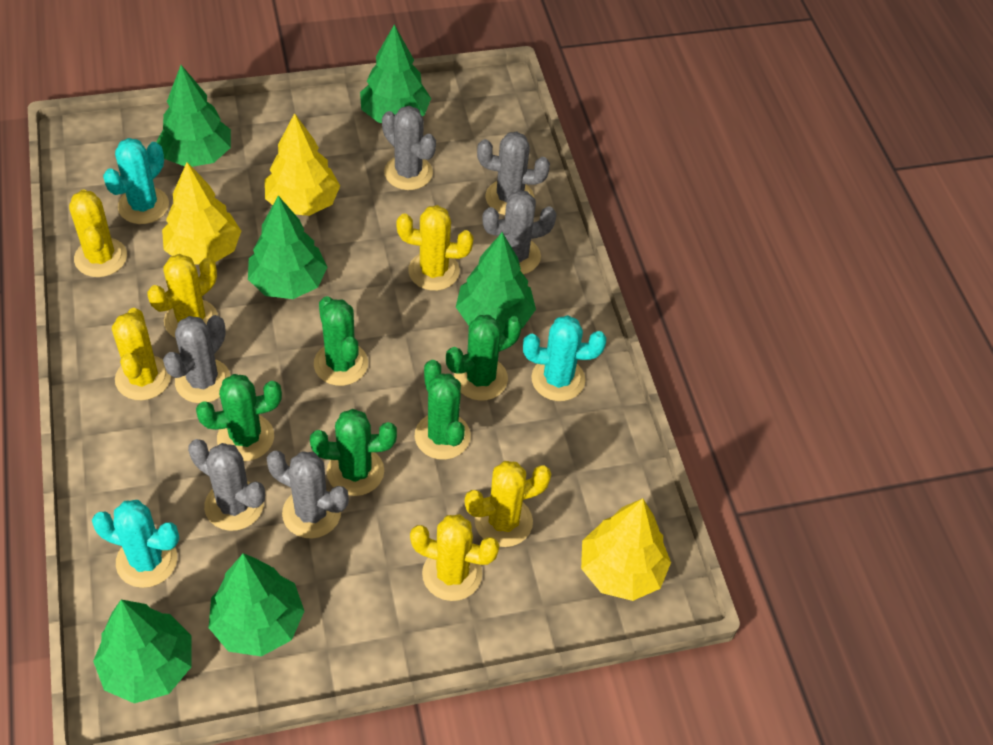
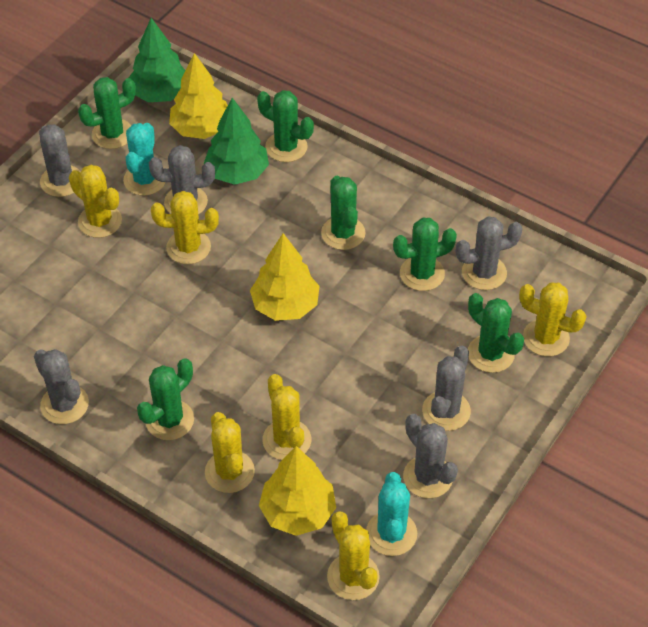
green cactus: [196,374,282,461] [310,409,397,496] [314,296,368,386] [415,360,471,460] [446,315,522,401] = 5 -> [78,77,136,149] [137,358,194,440] [257,90,314,162] [321,176,365,250] [393,218,457,291] [468,293,524,373] = 6
green tree: [93,600,192,703] [156,65,231,167] [209,553,304,657] [248,196,327,299] [360,25,431,123] [456,232,536,332] = 6 -> [128,18,185,102] [204,98,269,185] = 2
turquoise cactus: [92,500,179,588] [103,138,169,224] [523,315,606,401] = 3 -> [123,123,166,196] [366,472,417,556] = 2

